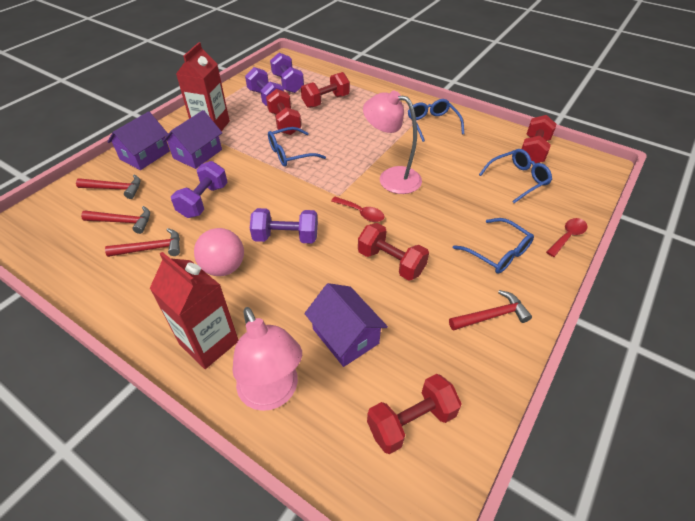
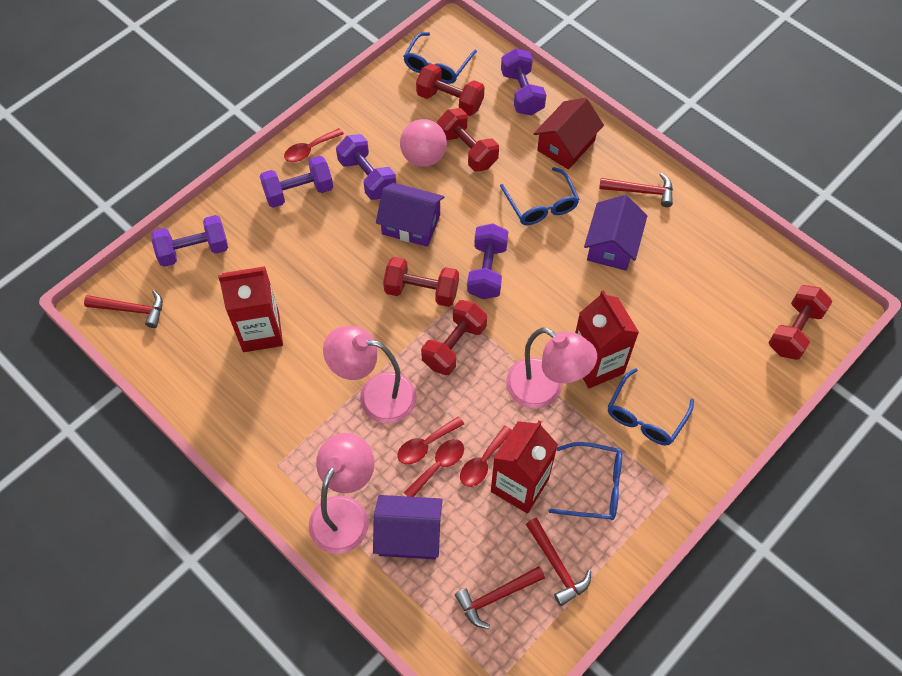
pink lamp: [232,307,302,411] [363,91,422,194] = 2 -> [309,433,375,554] [323,326,417,424] [506,327,597,408] = 3
purple dumbbell: [171,161,228,218] [245,67,284,106] [250,208,318,244] [270,53,304,93] = 4 -> [151,215,228,267] [260,156,333,208] [336,134,396,200] [467,223,508,299] [501,48,546,115] = 5
red carton: [149,252,238,369] [176,42,230,131] = 2 -> [218,266,283,352] [491,420,558,513] [575,290,639,388] = 3
red house: none = 0 -> [534,98,604,170] = 1
red spoon: [331,197,385,222] [546,218,588,257] = 2 -> [284,128,344,162] [397,416,464,464] [404,439,464,497] [460,426,512,487] = 4

